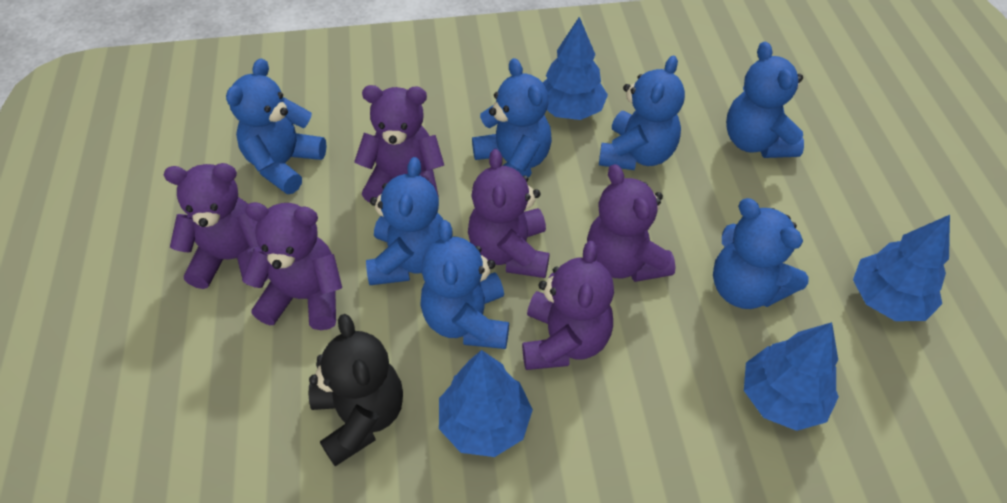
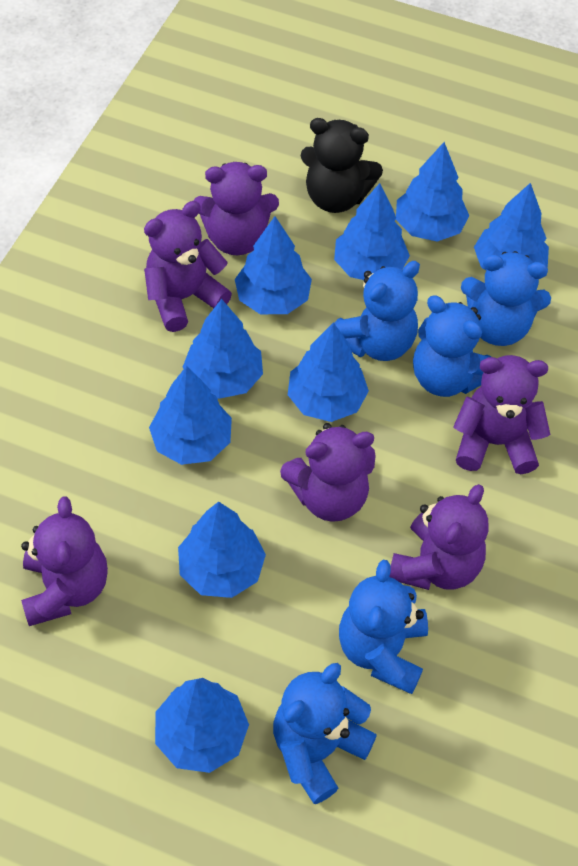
blue teddy bear: [226,58,327,194] [366,157,443,285] [420,220,509,349] [472,58,552,177] [599,56,685,170] [713,198,809,309] [726,42,804,158] = 7 -> [273,663,377,804] [334,261,420,361] [339,560,428,694] [413,295,491,397] [461,251,551,346] = 5
blue tree: [439,350,533,457] [543,17,608,120] [744,322,839,431] [853,215,950,321] = 4 -> [149,366,232,465] [155,678,249,773] [178,501,266,598] [183,299,263,399] [235,216,312,314] [288,322,369,422] [334,183,410,280] [396,142,469,242] [474,183,549,270] = 9

